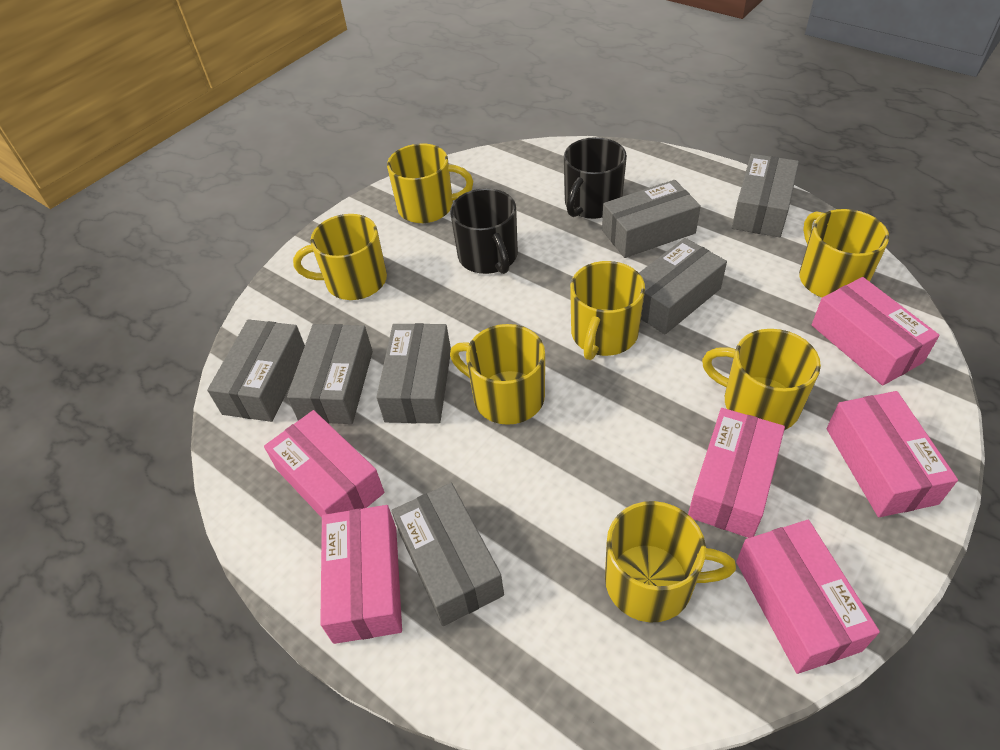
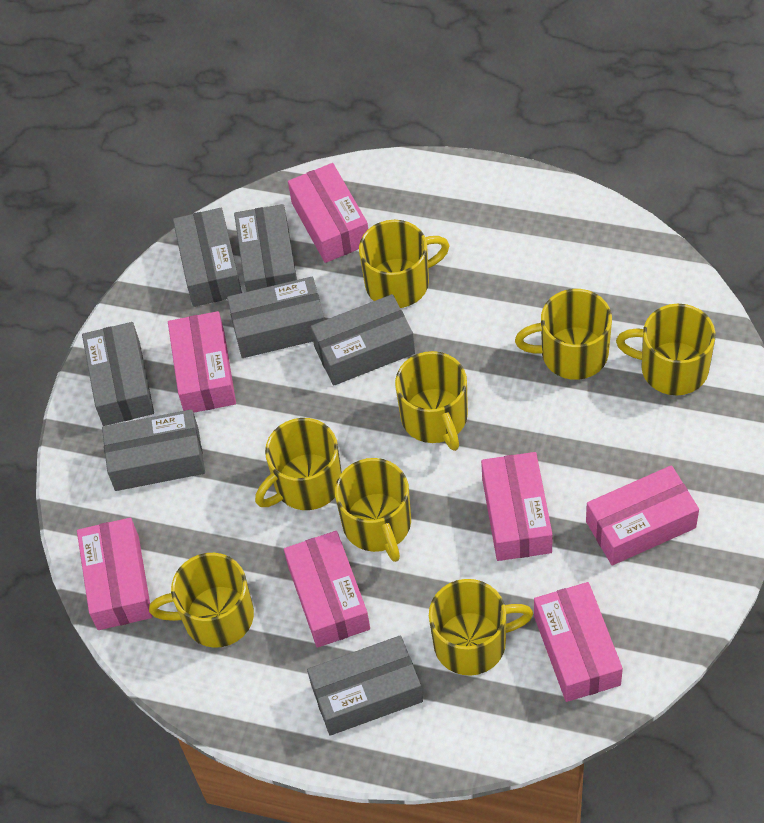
black mug: [450,188,518,274] [564,137,627,219] = 2 -> none = 0
pink box: [264,410,384,518] [320,505,402,644] [688,408,785,538] [736,520,880,674] [812,277,939,386] [827,391,958,517] = 6 -> [77,518,152,630] [168,311,236,413] [284,531,370,648] [288,163,368,263] [481,452,553,561] [534,582,623,702] [586,465,699,565] = 7
yellow mug: [293,214,387,300] [387,144,473,223] [450,324,545,425] [570,261,645,360] [605,501,736,622] [702,329,821,430] [799,209,889,298] = 7 -> [149,553,254,648] [255,418,342,510] [335,458,411,562] [359,220,450,308] [395,351,468,451] [429,579,533,676] [515,289,612,380] [616,304,716,395] = 8

